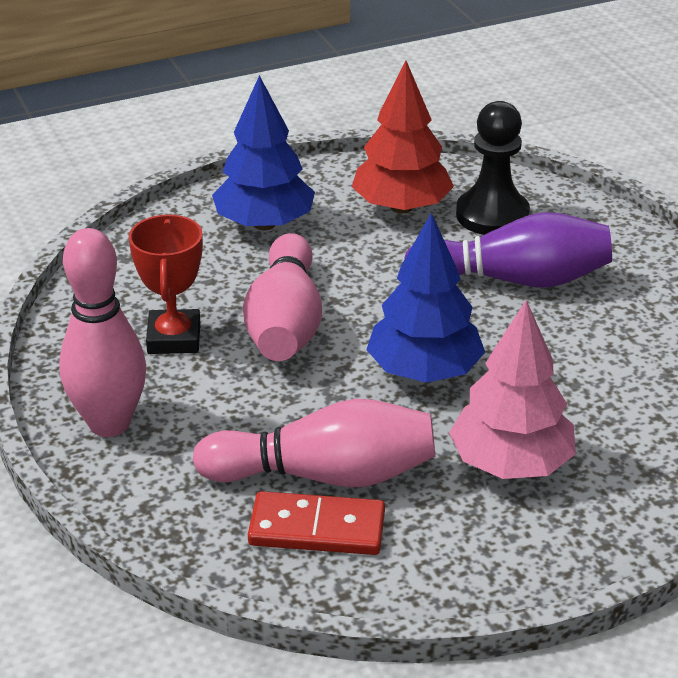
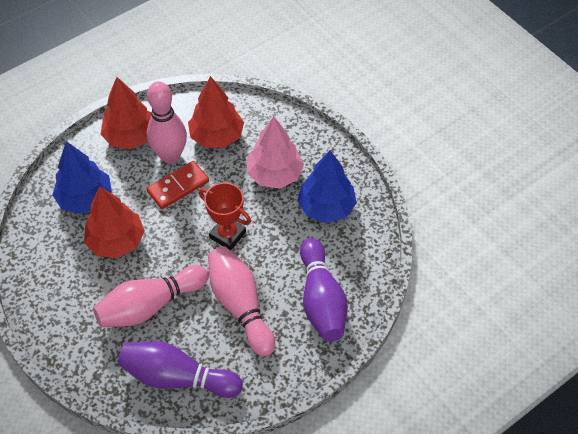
black pawn: [456,101,530,235] = 1 -> none = 0
purple bowling pin: [404,212,612,287] = 1 -> [118,341,243,398] [300,238,348,342] = 2
red tree: [352,61,454,213] = 1 -> [84,186,145,258] [101,77,151,149] [188,76,244,148] = 3

